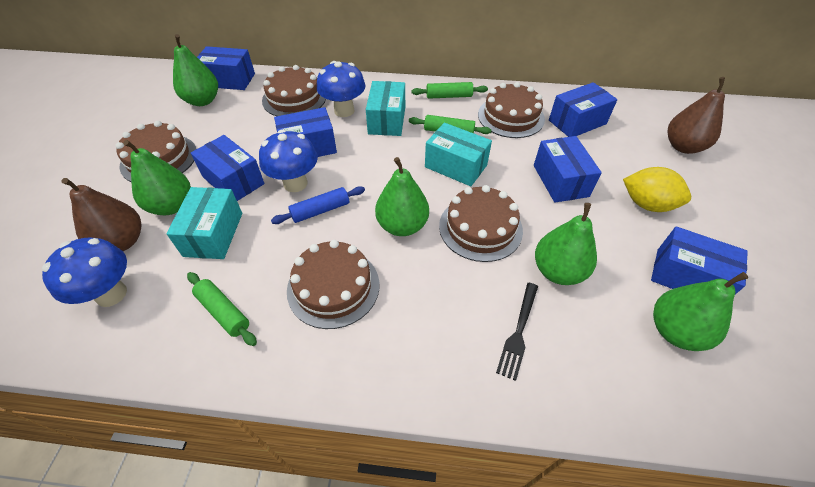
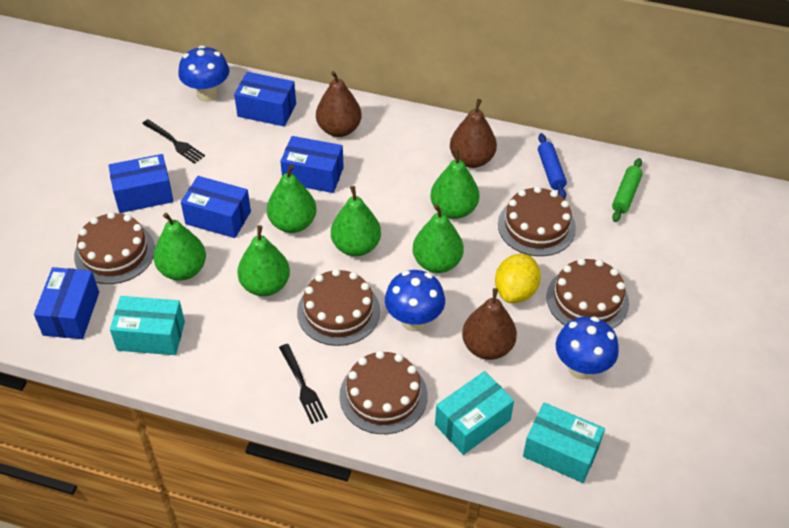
black fork: [496,283,538,381] = 1 -> [142,119,205,164] [279,344,328,424] = 2
blue box: [191,135,265,201] [197,46,255,90] [274,107,337,157] [534,136,602,203] [549,82,618,137] [651,226,748,294] = 6 -> [34,267,99,339] [108,154,174,213] [181,176,251,238] [234,72,296,127] [280,136,344,193] = 5
brown pear: [62,178,141,251] [667,77,725,154] = 2 -> [316,71,362,137] [450,99,497,168] [462,288,517,360] = 3
green pear: [123,140,191,215] [173,34,218,106] [375,157,429,236] [535,203,597,285] [653,272,748,351] = 5 -> [154,213,206,281] [237,225,290,296] [267,164,316,233] [331,186,381,256] [413,204,463,273] [431,149,479,219] = 6
green rolling pin: [187,272,257,346] [409,115,491,134] [411,82,488,99] = 3 -> [612,158,643,222] = 1

